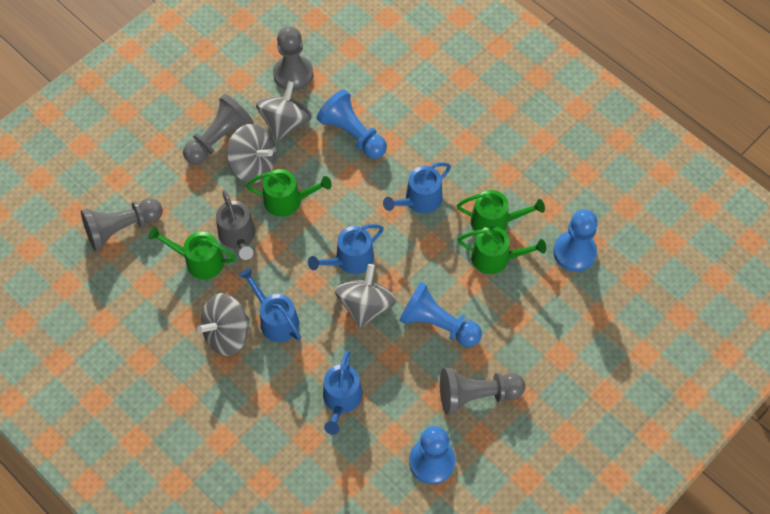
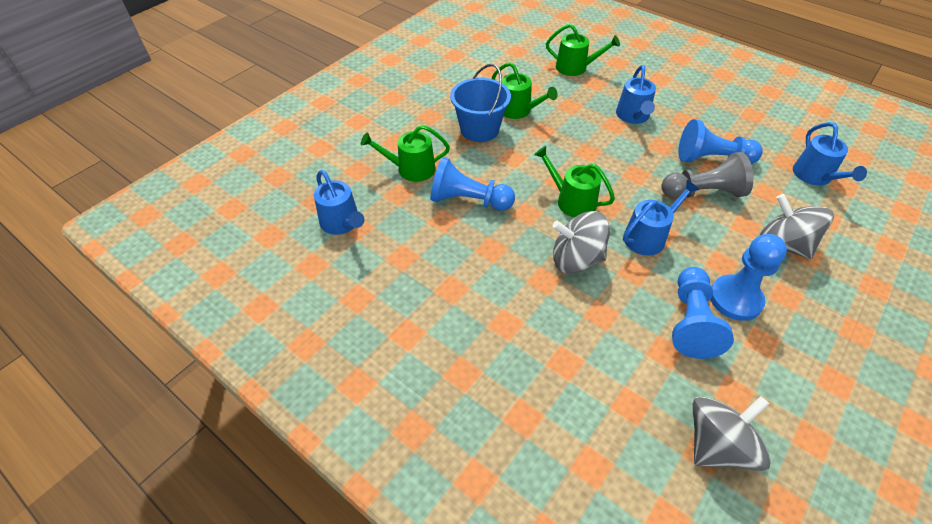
blue bucket: none = 0 -> [450,64,511,142] = 1
grey pawn: [81,198,163,251] [183,94,253,164] [273,26,313,91] [440,368,525,414] = 4 -> [661,152,754,199] = 1
grey spinning top: [197,293,250,356] [227,124,276,183] [256,81,312,141] [335,264,397,328] = 4 -> [553,211,610,274] [692,396,771,471] [760,194,834,259] = 3
grey watering can: [216,190,255,260] = 1 -> none = 0

